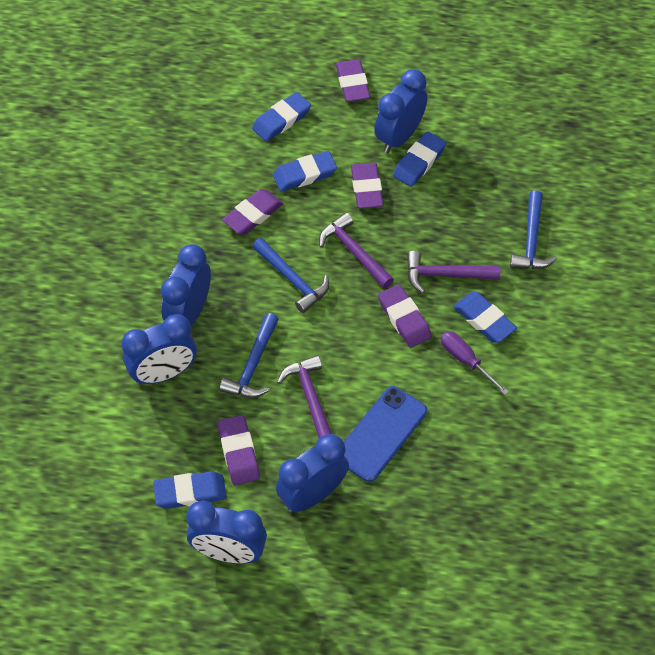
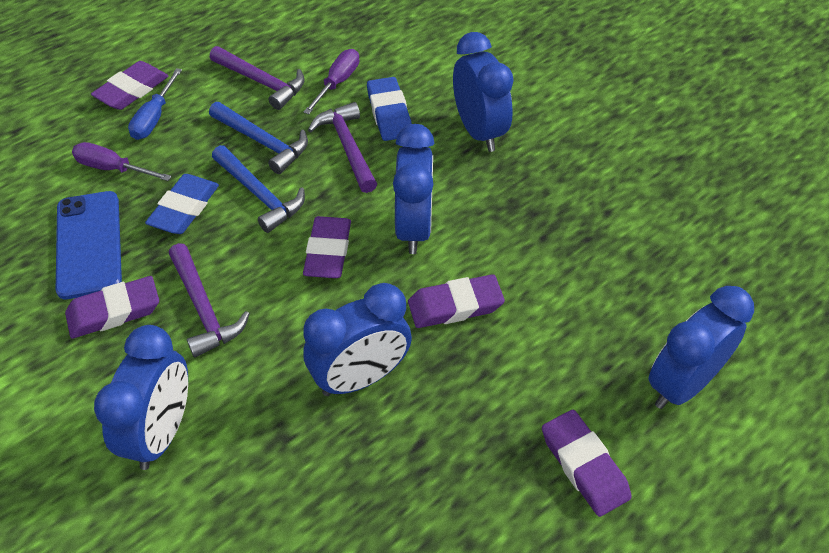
blue eraser: [153,471,227,509] [252,92,311,142] [273,151,337,192] [393,131,446,187] [453,292,517,343] = 5 -> [145,174,219,234] [367,77,412,141] = 2
blue hammer: [219,313,279,398] [252,238,329,313] [510,190,557,269] = 3 -> [209,102,308,174] [212,145,305,233] = 2
blue screwdriver: none = 0 -> [128,68,182,140] = 1
purple screwdriver: [441,331,509,395] = 1 -> [72,142,172,181] [303,49,359,114] = 2

